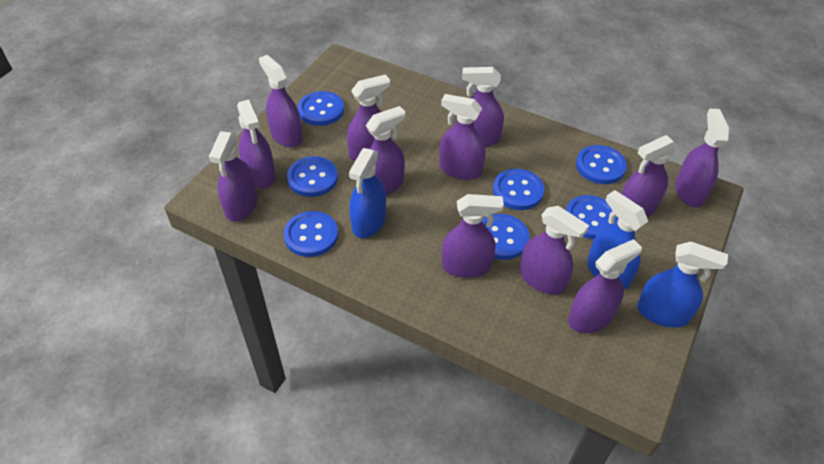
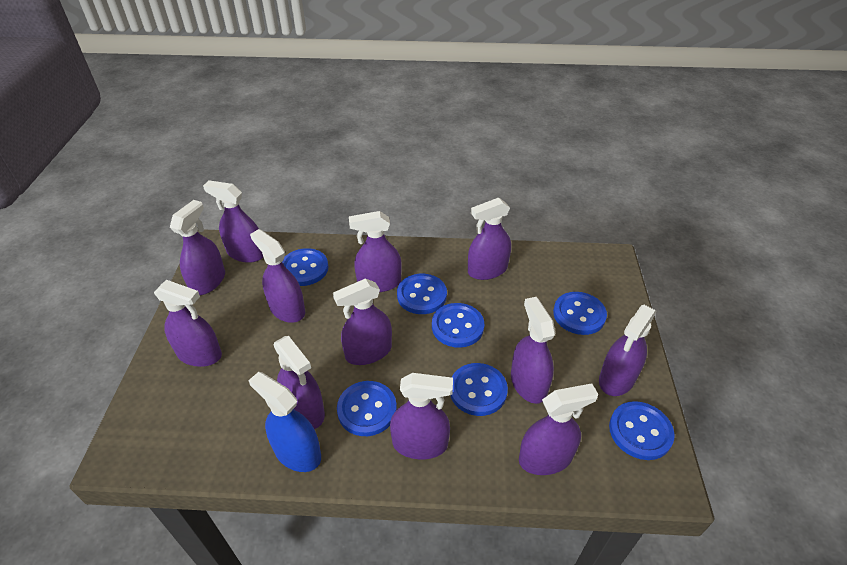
blue spray bottle: [349,148,386,238] [587,190,648,289] [637,242,728,328] = 3 -> [249,372,321,472] = 1

